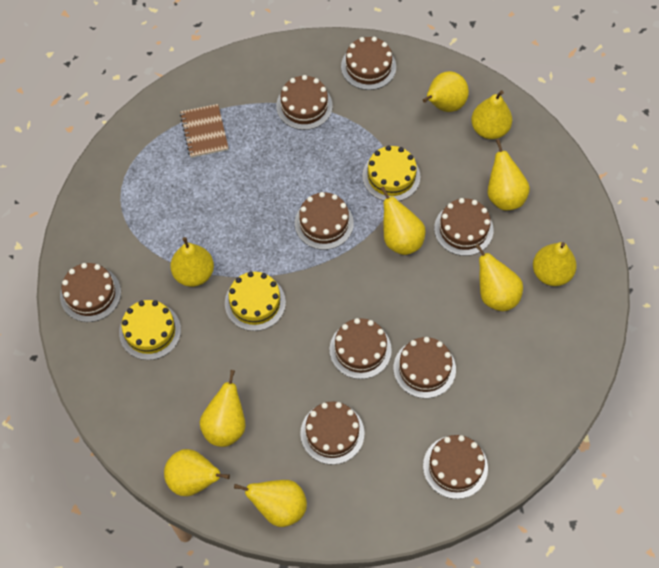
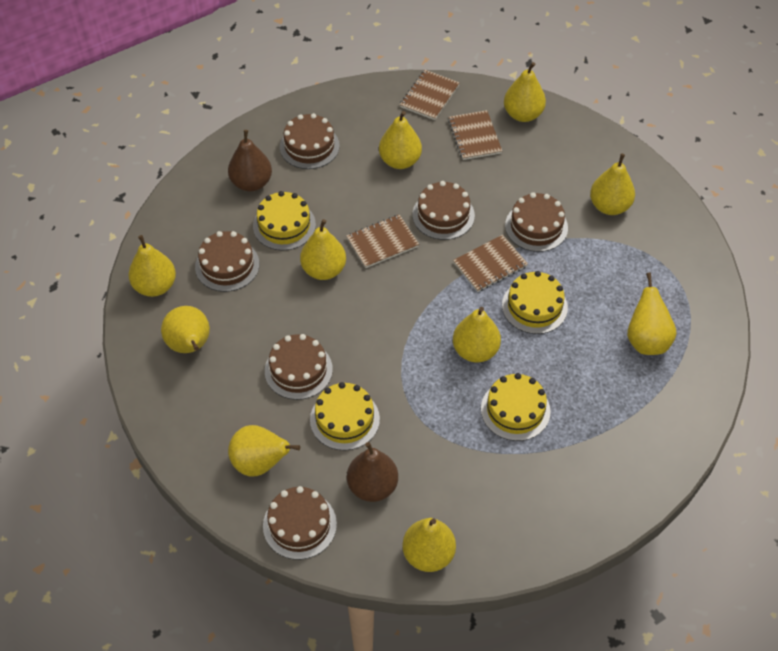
brown cake: [60,263,121,322] [276,75,333,130] [295,192,354,250] [300,401,364,465] [329,318,392,379] [341,37,396,90] [394,337,456,398] [423,435,488,499] [434,198,493,256] = 9 -> [195,231,259,292] [263,486,337,560] [265,334,333,400] [280,113,340,169] [412,181,475,240] [505,192,568,252] = 6
brown notebook: [180,104,229,158] = 1 -> [346,214,419,268] [400,70,460,120] [448,110,502,160] [453,235,528,292] = 4
brown pear: none = 0 -> [228,130,272,191] [347,442,398,502] = 2
yellow cake: [119,300,181,360] [225,271,286,331] [362,145,421,201] = 3 -> [253,191,316,251] [310,382,380,450] [481,373,551,441] [502,271,568,334] = 4

